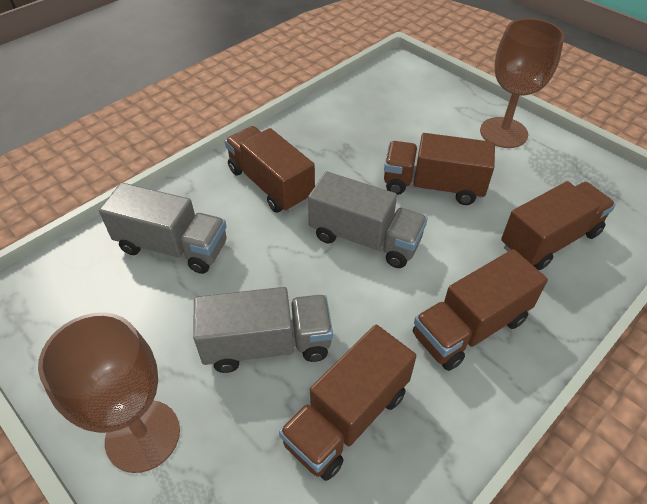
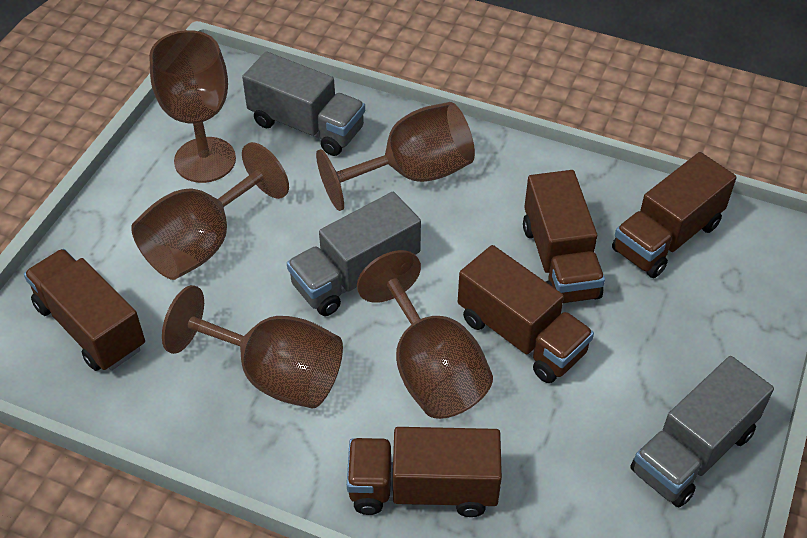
brown goblet: [38,312,180,473] [480,18,564,148] = 2 -> [131,142,289,280] [149,30,236,183] [162,285,343,409] [316,102,475,211] [357,250,493,419] = 5

